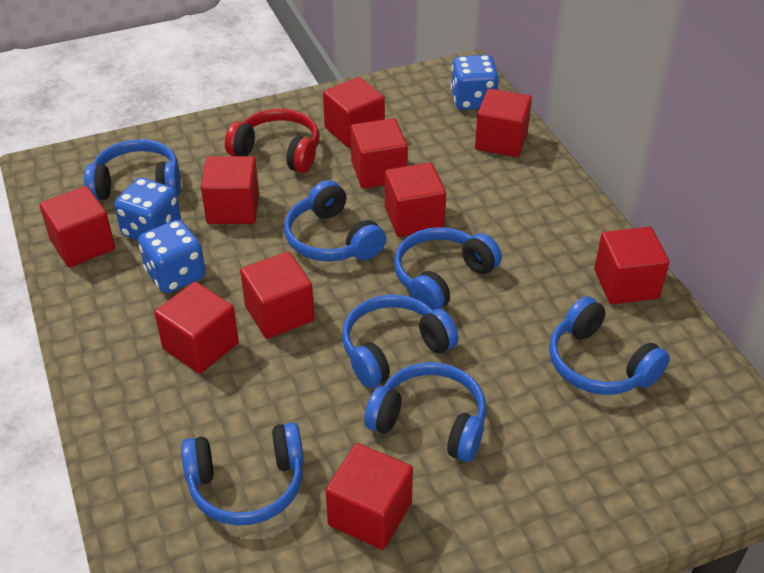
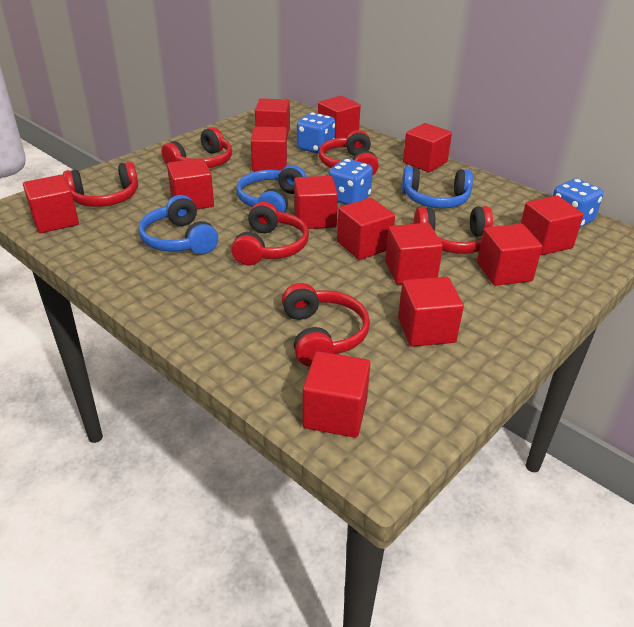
blue headphones: [84,139,181,200] [181,422,304,526] [284,180,386,262] [342,294,459,388] [364,362,486,462] [394,227,502,310] [549,296,670,395] = 7 -> [138,195,218,254] [236,165,306,213] [402,166,473,208] = 3
red cube: [40,186,115,268] [155,281,239,374] [201,156,259,224] [240,252,314,339] [323,77,385,148] [325,443,413,550] [350,118,408,189] [385,162,446,237] [475,89,532,157] [594,227,669,304] = 10 -> [23,175,79,233] [167,158,214,209] [251,127,287,172] [255,98,290,137] [294,176,338,229] [302,351,371,438] [318,96,361,139] [337,198,395,260] [385,223,443,284] [398,277,464,347] [403,123,452,172] [477,224,542,286] [521,196,584,255] = 13
red headphones: [225,109,319,173] = 1 -> [63,162,138,207] [161,127,232,168] [231,202,309,265] [282,283,370,366] [319,130,379,176] [414,206,493,254] = 6

